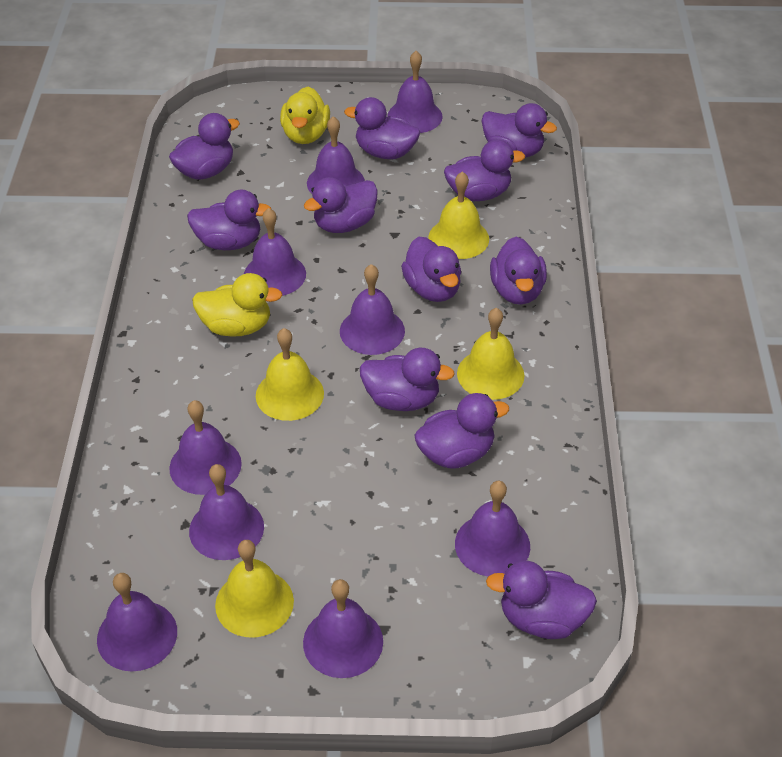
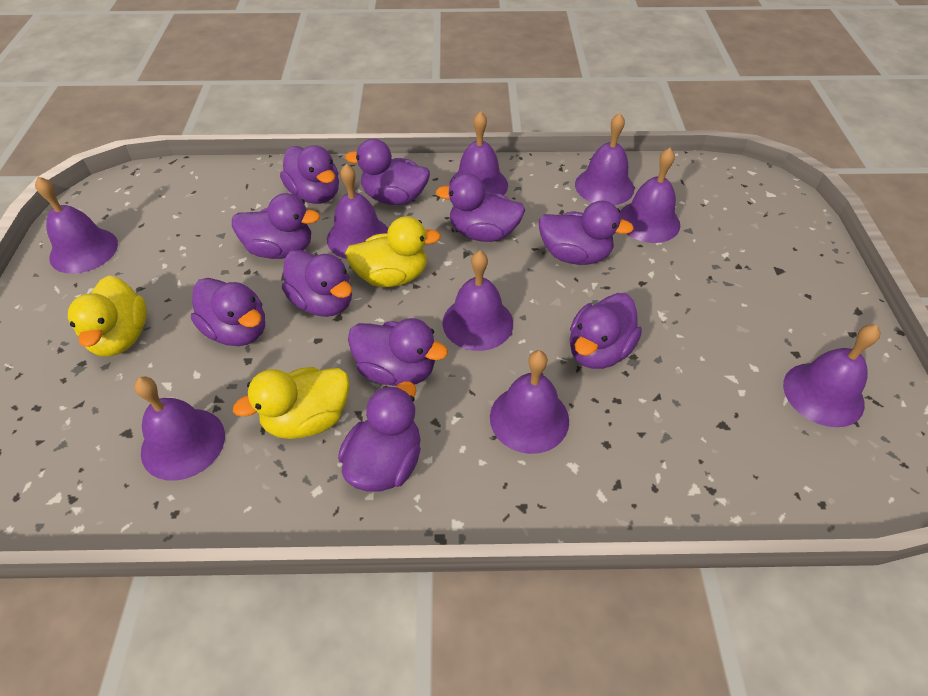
purple duck: [169,113,240,180] [187,189,271,250] [304,177,378,233] [344,97,420,159] [360,348,455,411] [401,236,461,302] [414,393,509,469] [444,139,525,201] [482,103,557,157] [486,561,597,639] [490,237,547,305] = 11 -> [191,278,265,346] [232,193,320,259] [280,145,339,204] [282,250,352,317] [338,381,421,492] [345,139,430,205] [348,318,448,386] [436,173,525,242] [539,201,634,265] [570,293,642,369] = 10
yellow bell: [215,540,294,638] [256,328,324,421] [428,172,489,259] [457,308,525,400] = 4 -> none = 0
yellow duck: [192,273,282,337] [280,87,330,144] = 2 -> [68,275,147,356] [233,367,350,439] [345,216,441,287] = 3

